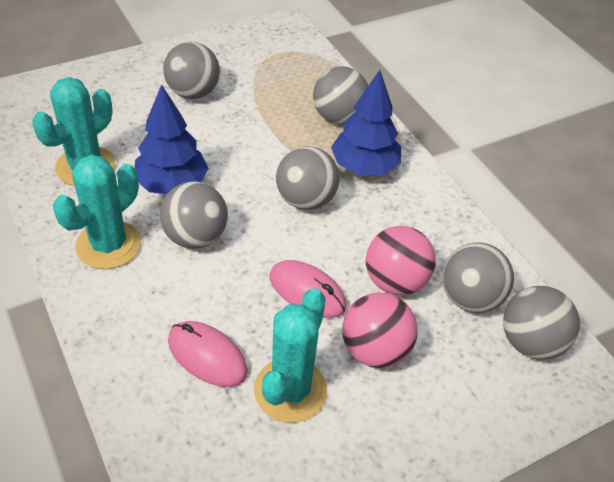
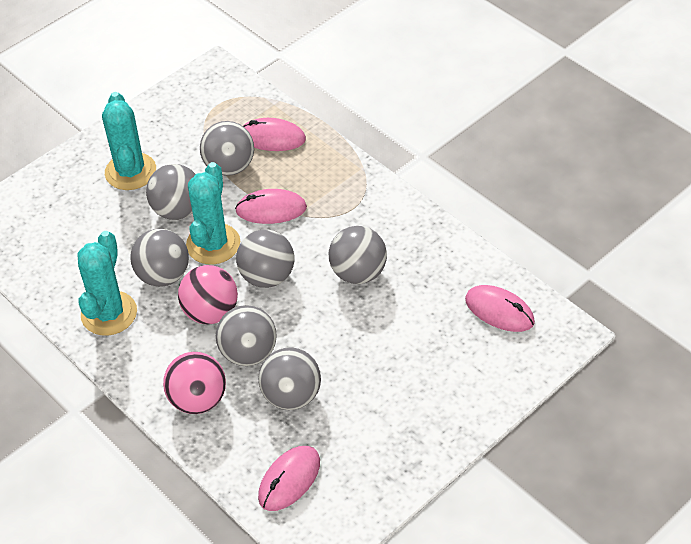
blue tree: [134,84,209,194] [331,70,401,175] = 2 -> none = 0
grey ball: [160,181,228,249] [163,42,220,99] [276,146,340,210] [313,66,368,124] [442,242,514,313] [503,286,580,359] = 6 -> [130,229,189,287] [146,164,196,220] [200,121,254,176] [216,305,277,366] [236,229,294,288] [259,347,321,410] [329,226,387,284] = 7
pink mouse: [168,321,248,387] [270,260,346,318] = 2 -> [235,189,307,224] [243,118,306,151] [258,446,320,511] [465,285,535,332] = 4

